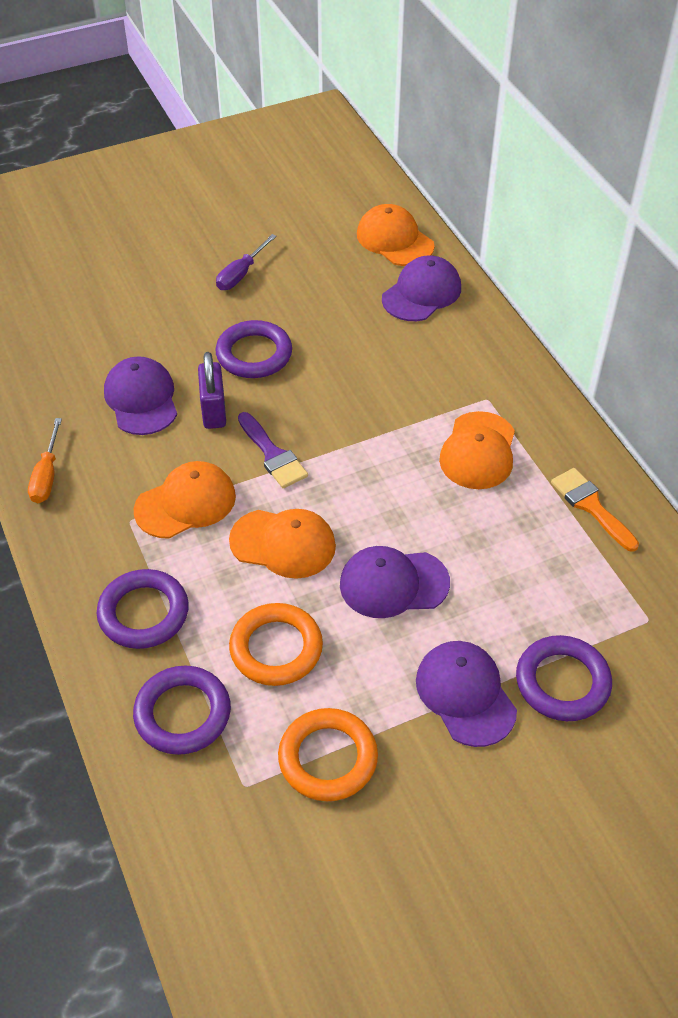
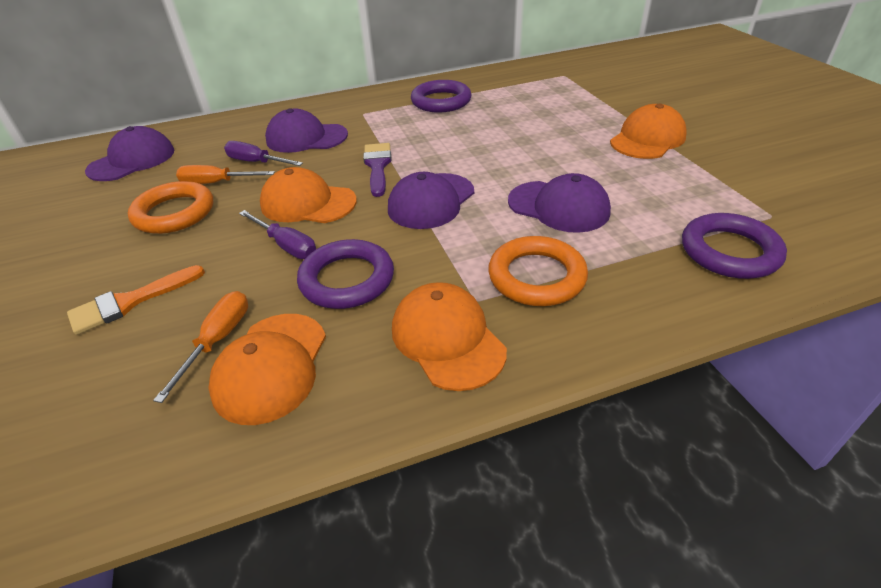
orange screwdriver: [28,418,62,503] = 1 -> [153,291,248,403] [176,165,275,184] = 2
purple padlock: [198,352,226,429] = 1 -> none = 0
purple ring: [97,569,189,649] [133,666,231,755] [216,320,292,378] [516,635,612,721] = 4 -> [297,239,394,309] [411,80,472,113] [682,213,787,279] = 3
purple screwdriver: [216,234,277,290] = 1 -> [224,141,303,166] [239,210,316,259] = 2

